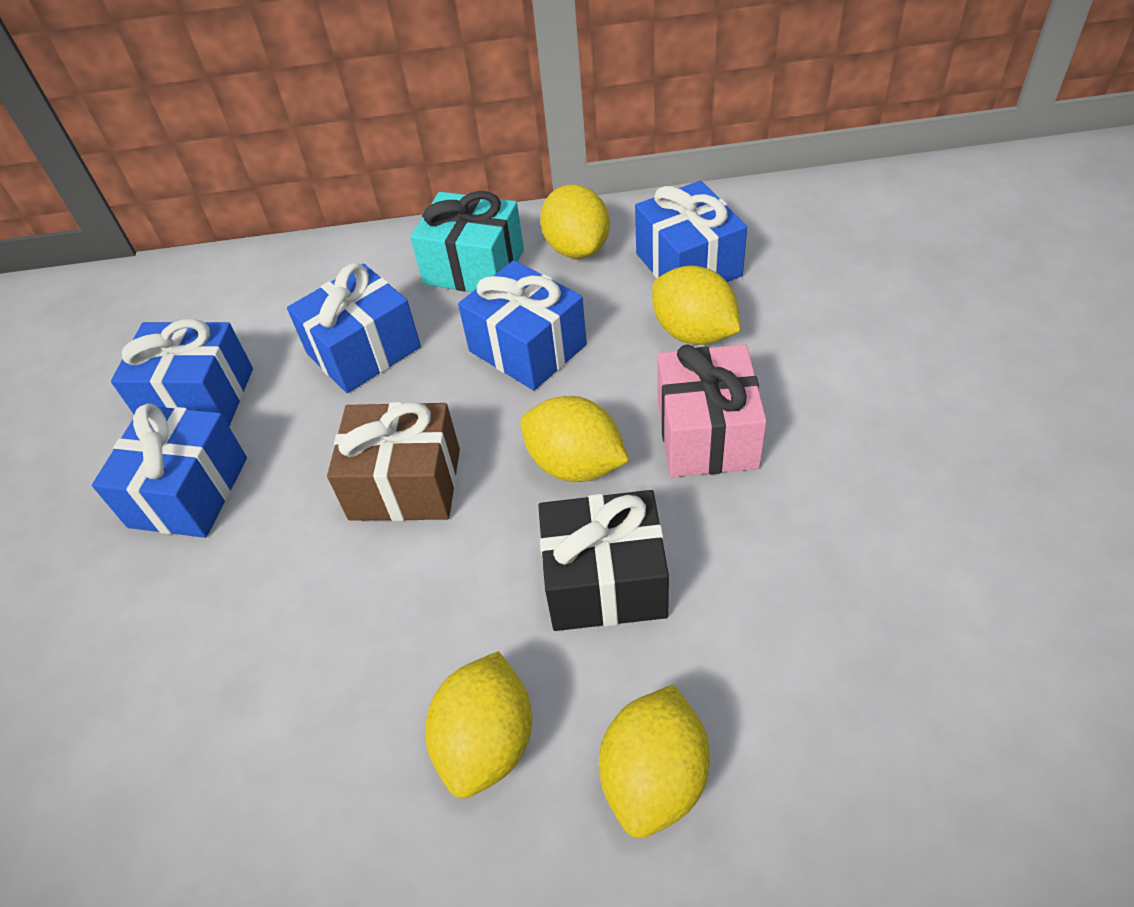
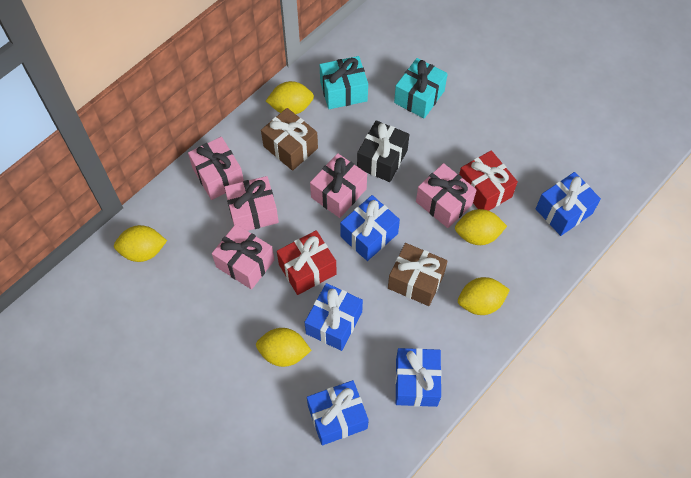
brown gift: [327,402,460,521] = 1 -> [261,108,318,171] [388,243,448,306] = 2
pink gift: [657,344,767,477] = 1 -> [188,137,244,200] [212,224,275,290] [224,176,279,231] [310,153,367,218] [416,163,477,228] = 5
red gift: none = 0 -> [277,230,337,295] [459,150,518,211] = 2
turquoise gift: [410,191,524,292] = 1 -> [320,56,368,109] [394,58,448,118] = 2

